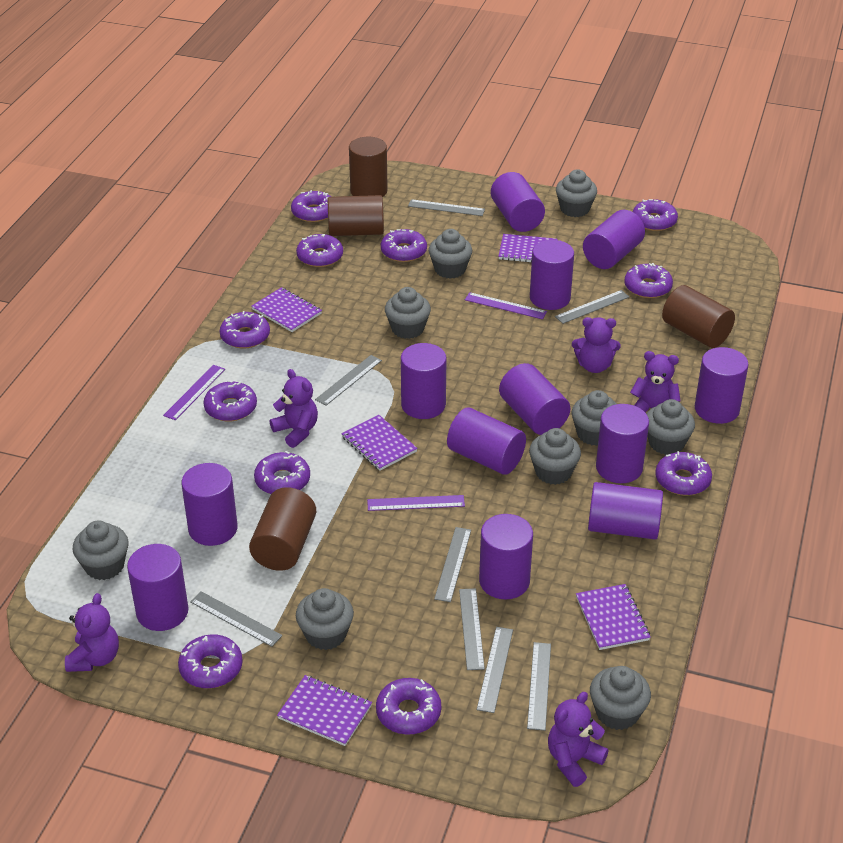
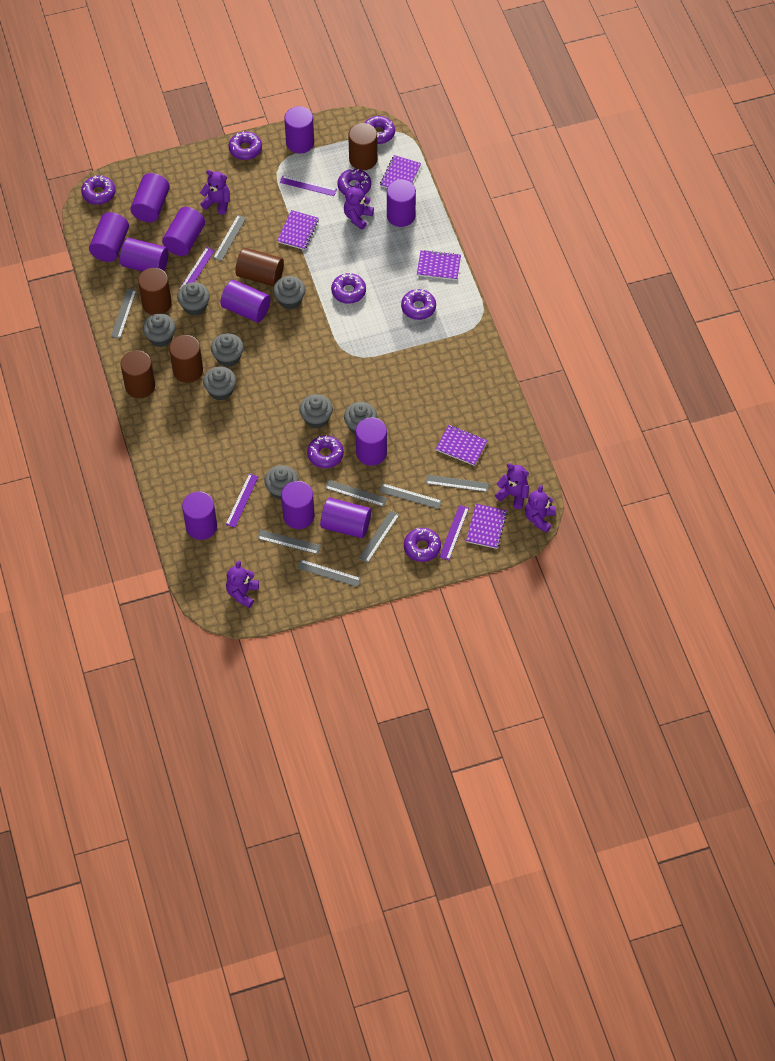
brown cylinder: [249,487,316,571] [328,195,384,236] [349,137,388,197] [662,285,735,348] = 4 -> [121,350,155,398] [138,268,172,315] [169,335,203,383] [235,248,284,286] [348,123,377,170] = 5
grey cupcake: [73,521,128,580] [296,588,354,650] [385,287,431,339] [429,229,472,279] [529,428,581,485] [556,169,597,217] [571,390,617,446] [590,666,651,730] [647,399,695,455] = 9 -> [143,313,175,347] [177,282,210,316] [203,367,236,401] [211,333,244,367] [264,465,299,500] [273,276,306,309] [299,394,333,429] [344,402,377,434] = 8
purple cylinder: [127,544,188,631] [181,463,237,546] [401,343,447,419] [447,407,526,475] [479,514,533,599] [491,172,545,232] [499,363,570,435] [530,240,574,310] [583,210,645,269] [588,482,663,539] [596,404,649,483] [695,347,748,424] = 12 -> [89,212,129,262] [120,238,168,272] [130,173,170,222] [162,207,205,256] [182,492,217,540] [220,280,271,322] [281,481,314,529] [284,106,314,154] [320,498,371,538] [356,417,387,466] [387,179,416,227] = 11
purple donut: [178,634,243,688] [203,380,257,422] [220,311,270,349] [254,451,310,494] [291,190,331,222] [296,234,343,267] [376,678,441,735] [381,229,427,262] [624,263,673,298] [633,199,678,231] [655,451,712,495] = 11 -> [81,175,116,205] [229,131,262,160] [307,435,344,468] [331,273,366,304] [337,168,371,195] [365,116,395,144] [401,289,436,320] [404,528,441,562] = 8
purple ruler: [163,365,225,420] [367,495,465,511] [465,292,547,319] = 3 -> [179,247,215,290] [226,473,259,528] [279,175,337,196] [439,505,469,560] = 4

